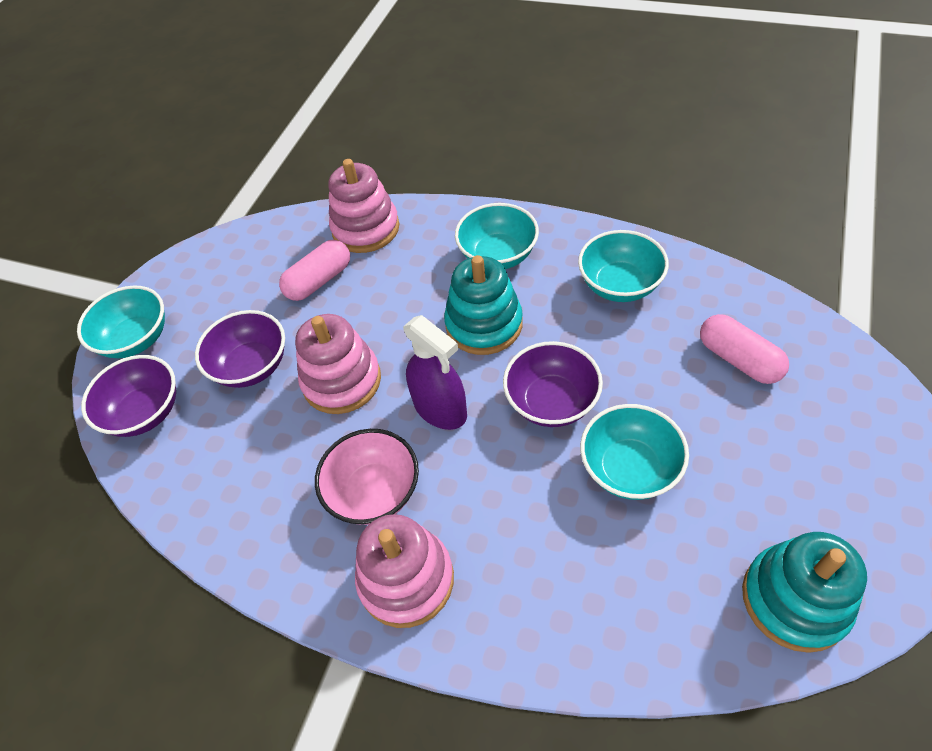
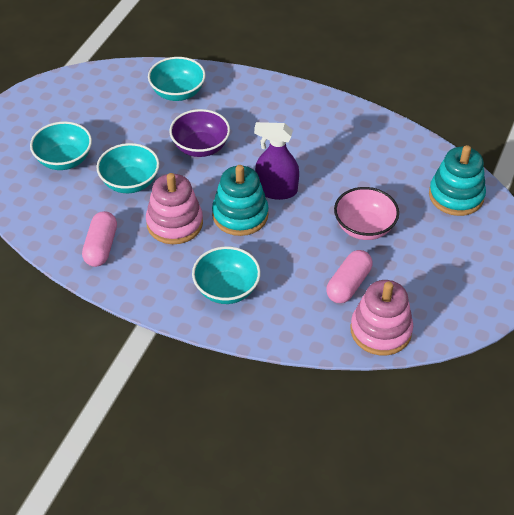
pink stacking toy: [295,314,381,414] [328,159,400,253] [355,514,454,628] = 3 -> [146,173,203,244] [350,280,413,355] = 2
purple bowl: [81,355,176,437] [195,310,285,388] [503,341,603,427] = 3 -> [169,109,230,157] = 1

